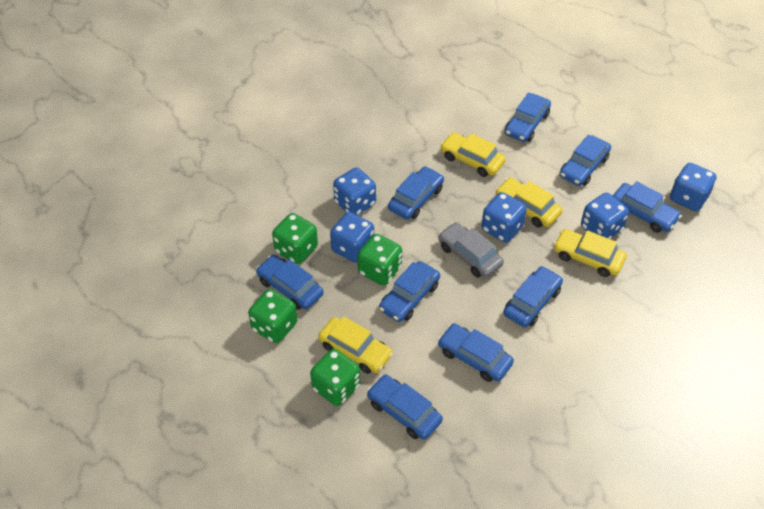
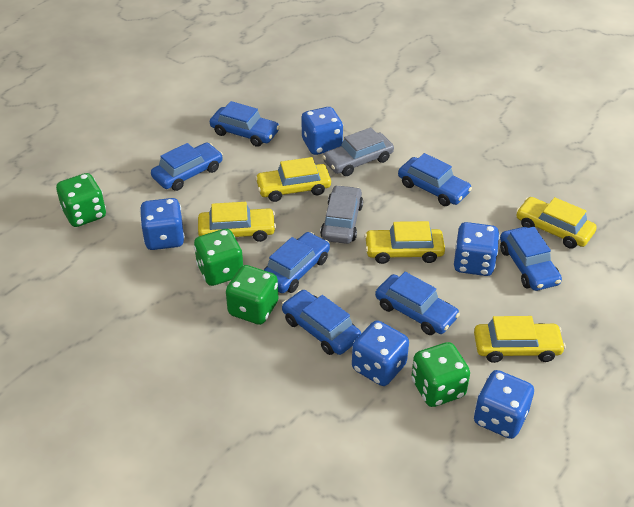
blue car: [256,255,324,310] [367,375,443,440] [379,261,440,322] [388,166,444,220] [438,323,514,382] [503,266,563,327] [505,92,551,142] [560,135,611,186] [612,181,681,233] = 9 -> [151,143,223,191] [210,101,280,147] [264,232,330,293] [282,290,361,355] [375,272,460,335] [398,153,472,206] [500,227,562,291] = 7
grey car: [438,222,504,278] = 1 -> [320,185,363,244] [322,127,394,176] = 2
yellow car: [318,316,393,374] [440,132,506,177] [496,178,562,227] [553,229,626,277] = 4 -> [198,202,276,242] [255,157,331,202] [364,221,445,264] [474,316,566,363] [516,197,597,249] = 5

